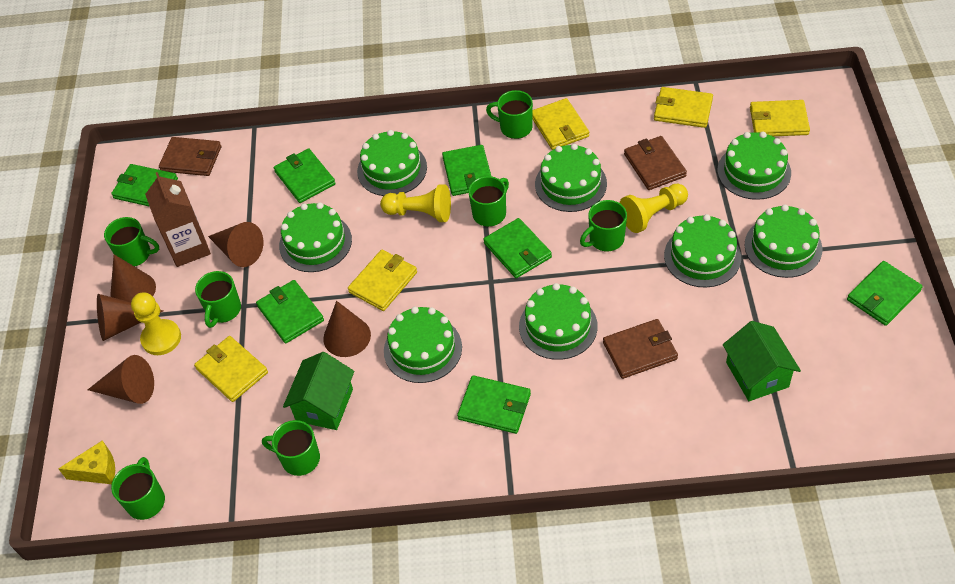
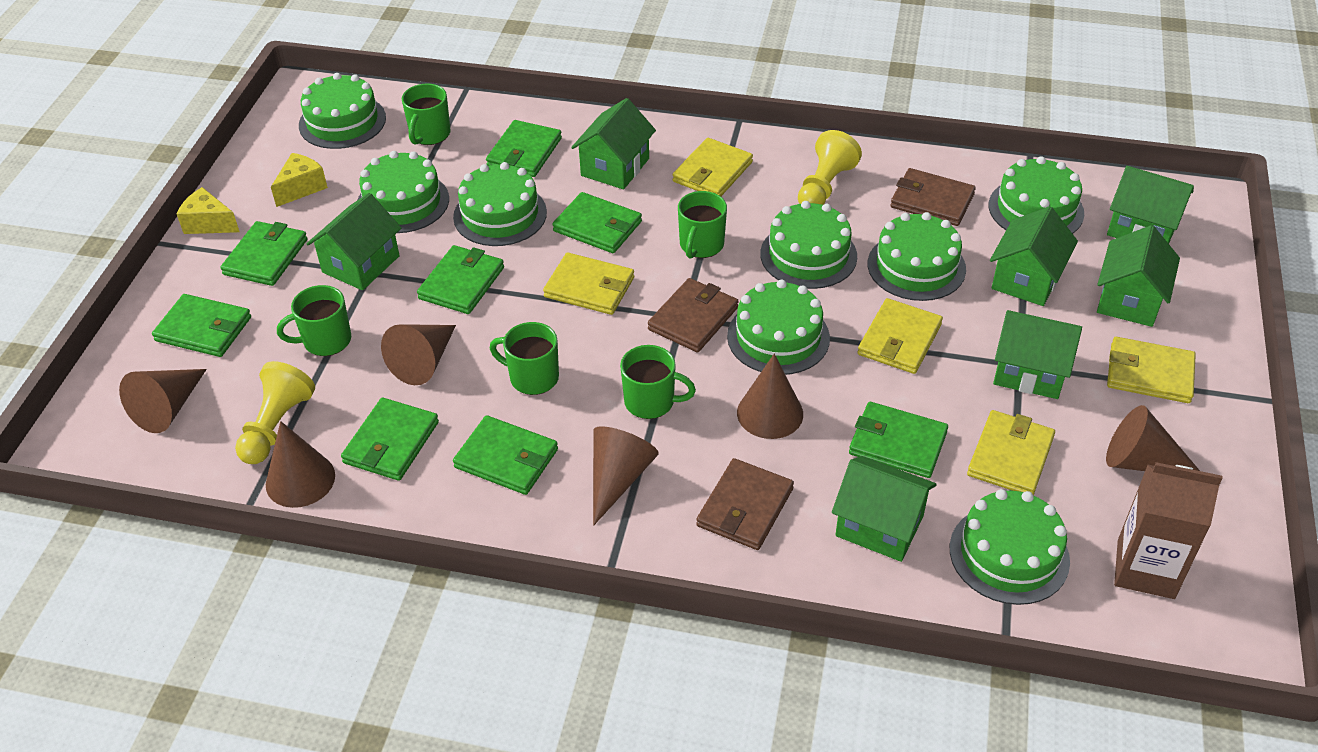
brown cone: [88,355,154,404] [97,294,163,341] [110,255,156,302] [208,222,263,267] [323,301,371,357] = 5 -> [119,369,207,433] [266,421,335,508] [381,324,456,385] [593,426,659,526] [737,353,803,439] [1106,405,1200,471] = 6
green house: [283,352,354,430] [723,321,801,401] = 2 -> [307,193,401,290] [571,98,656,189] [832,456,937,562] [990,206,1078,306] [993,310,1082,399] [1097,225,1180,327] [1107,166,1194,244] = 7
green mug: [104,217,159,267] [111,457,165,520] [195,271,241,328] [262,420,320,476] [468,176,509,227] [486,90,533,139] [580,200,627,251] = 7 -> [277,285,351,356] [402,84,451,145] [490,322,559,395] [620,345,696,419] [678,191,727,259] = 5
green wallet: [111,164,178,207] [256,280,324,343] [274,148,336,203] [442,145,491,196] [457,375,531,434] [483,218,552,278] [847,261,923,326] = 7 -> [152,294,251,357] [220,221,308,286] [341,398,439,481] [417,245,504,314] [453,415,558,495] [486,120,562,177] [552,192,642,253] [849,402,948,478] = 8
yellow cheese: [58,440,115,484] = 1 -> [177,187,240,234] [271,153,328,207] = 2
yellow pawn: [131,293,181,355] [380,184,451,222] [620,184,688,233] = 3 -> [235,361,315,464] [798,130,862,205] = 2

